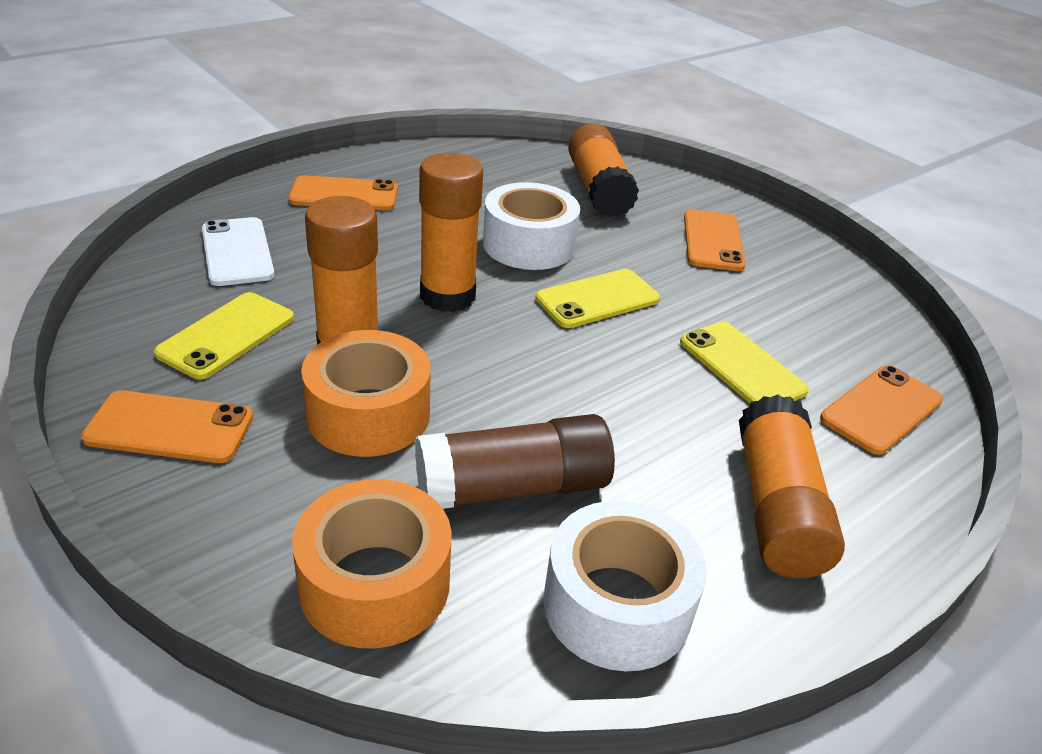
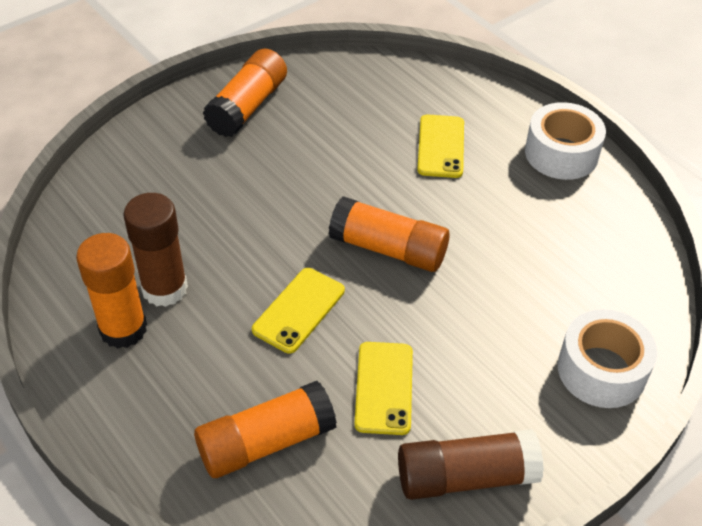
brown glue stick: [415,414,615,509] = 1 -> [123,193,188,307] [398,429,544,500] = 2
orange phone: [81,390,253,463] [288,175,398,211] [684,210,746,271] [820,366,943,455] = 4 -> none = 0
orange tape: [292,479,452,648] [301,330,431,457] = 2 -> none = 0
white phone: [202,217,275,286] = 1 -> none = 0

